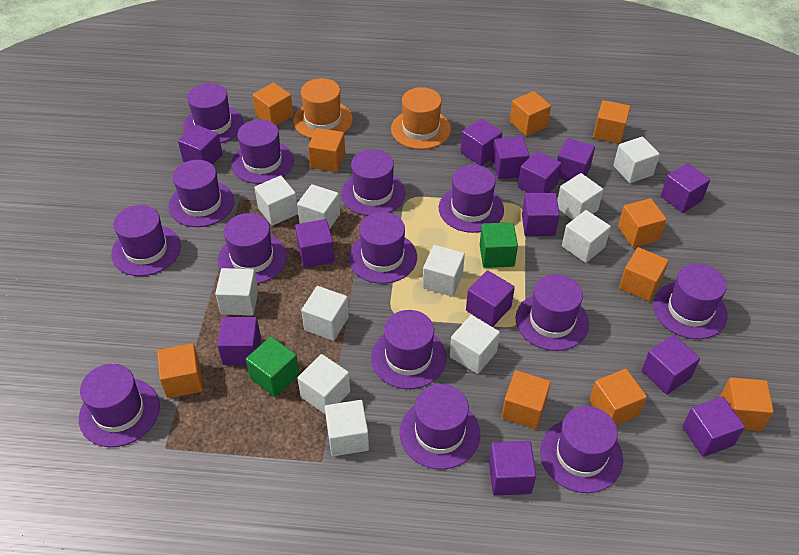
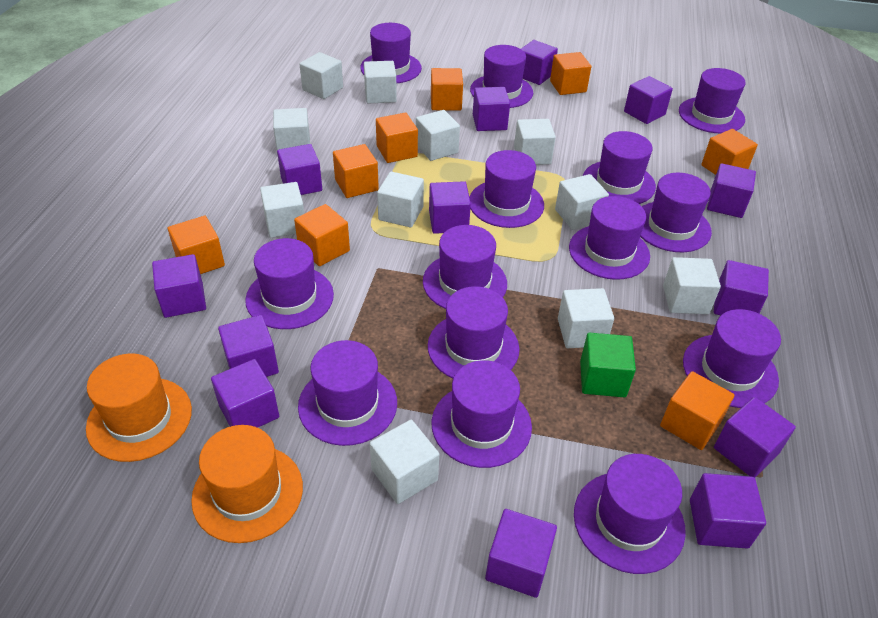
green cube: [246,337,299,397] [480,222,518,268] = 2 -> [580,333,636,398] = 1
orange cube: [157,343,203,398] [253,82,293,126] [308,128,345,172] [502,370,551,429] [510,91,551,136] [589,369,647,426] [593,100,630,144] [618,198,667,248] [619,247,669,301] [720,378,774,431] = 10 -> [168,216,225,274] [294,204,350,266] [333,144,379,198] [376,113,418,163] [431,68,463,111] [550,52,591,95] [660,371,734,450] [701,129,758,175] = 8

